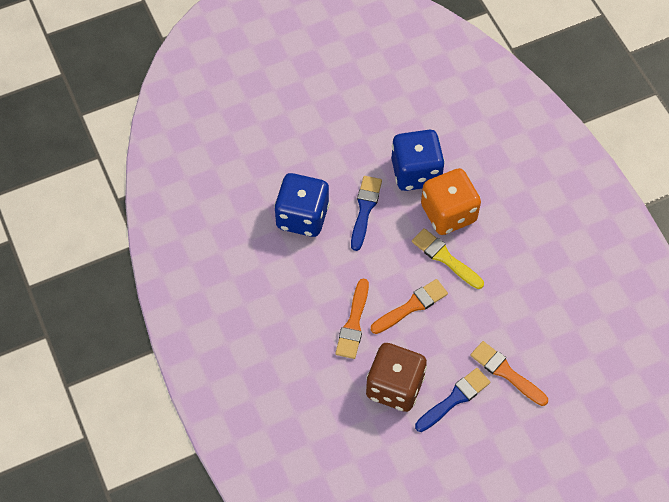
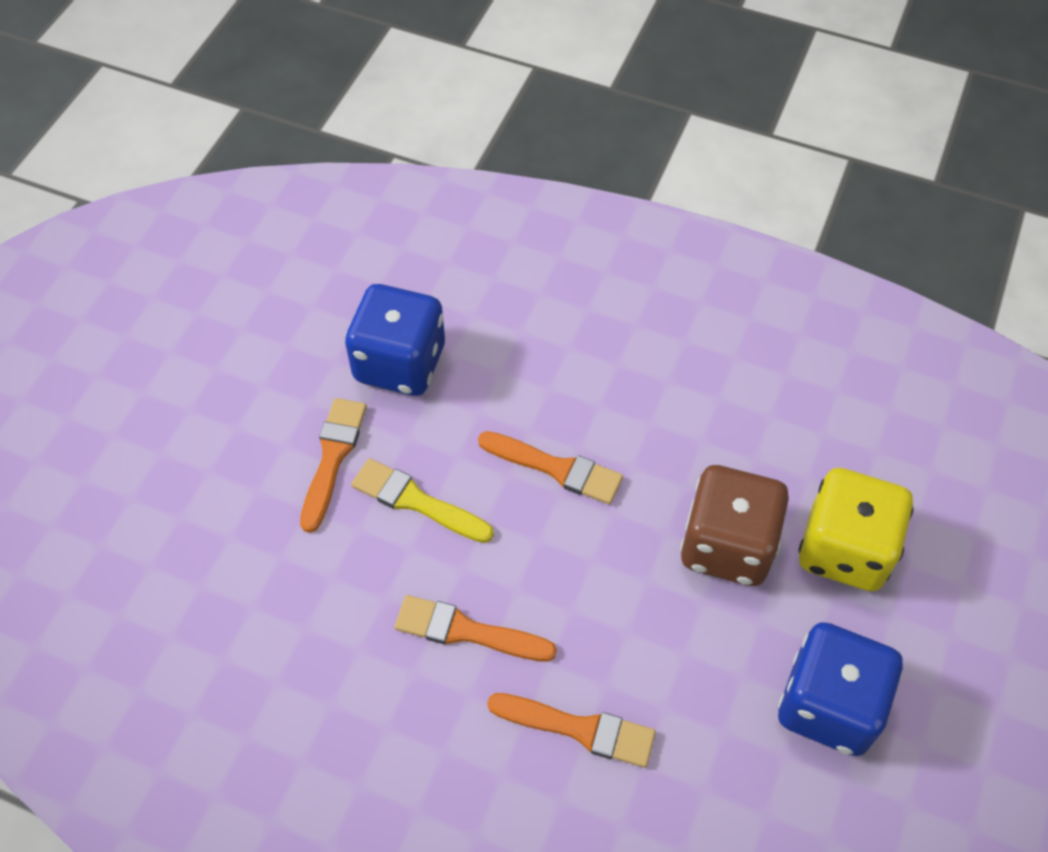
blue brush: [351,176,382,251] [415,368,490,432] = 2 -> none = 0
orange brush: [335,279,369,359] [371,279,448,334] [470,341,548,406] = 3 -> [300,398,367,533] [395,595,557,662] [478,431,623,505] [487,693,656,768] = 4
orange dice: [421,168,481,235] = 1 -> none = 0
yellow dice: none = 0 -> [798,468,914,591] = 1

